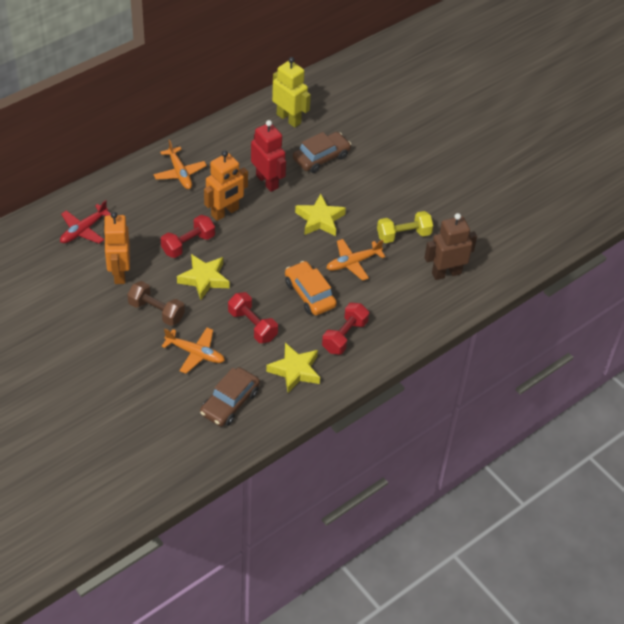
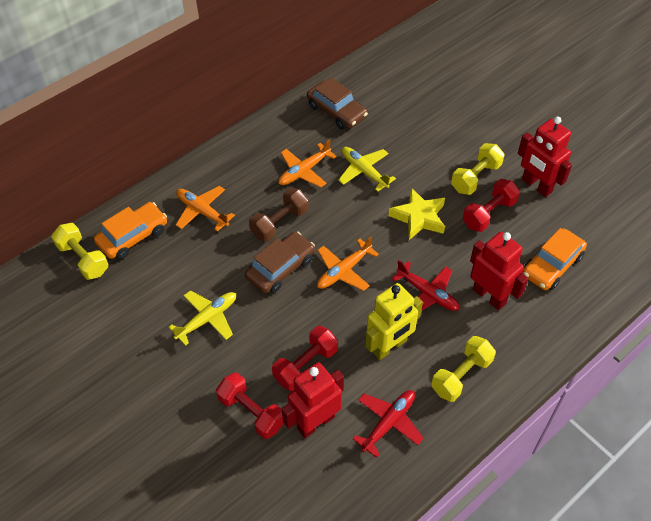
brown robot: [424,213,477,280] = 1 -> none = 0
orange car: [285,261,337,315] = 1 -> [94,202,167,259] [522,228,587,290] = 2
orange robot: [103,212,130,284] [204,151,248,221] = 2 -> none = 0
red plane: [60,200,111,244] = 1 -> [353,390,424,458] [391,260,459,311] = 2
red robot: [251,120,286,192] = 1 -> [282,362,344,438] [470,232,529,310] [518,116,572,197] = 3
yellow dumbbell: [377,211,433,243] = 1 -> [51,223,109,280] [431,336,496,402] [451,143,504,195] = 3
yellow plane: none = 0 -> [168,291,236,346] [338,147,396,192] = 2
yellow star: [177,254,229,300] [266,343,320,393] [295,194,346,236] = 3 -> [389,187,445,240] = 1

